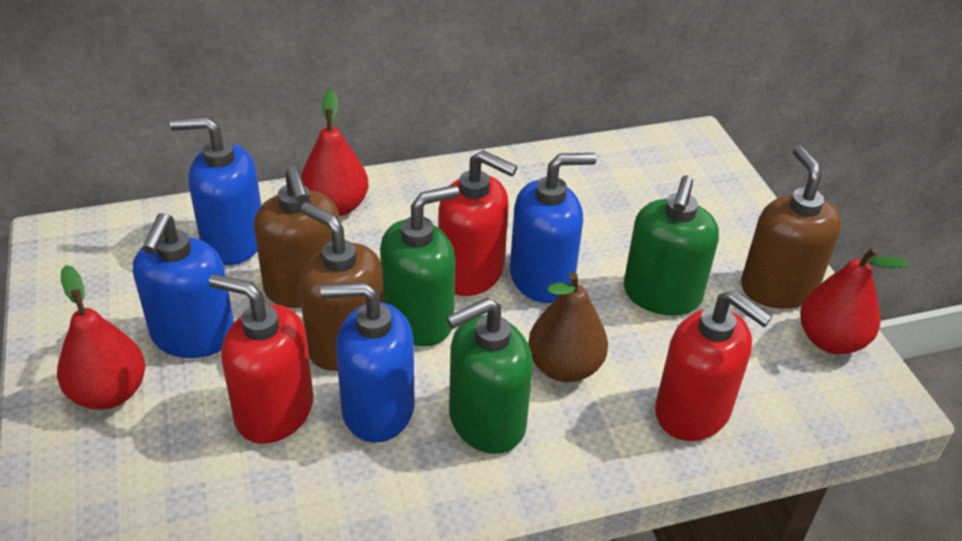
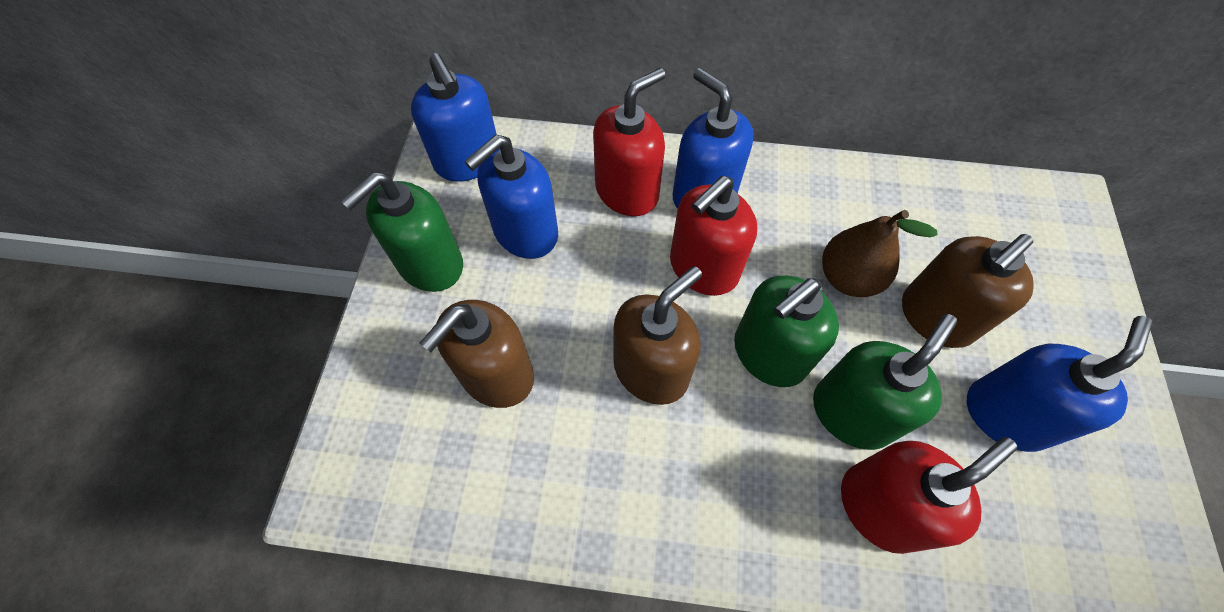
red pear: [57,265,145,410] [301,90,369,216] [800,247,909,354] = 3 -> none = 0

